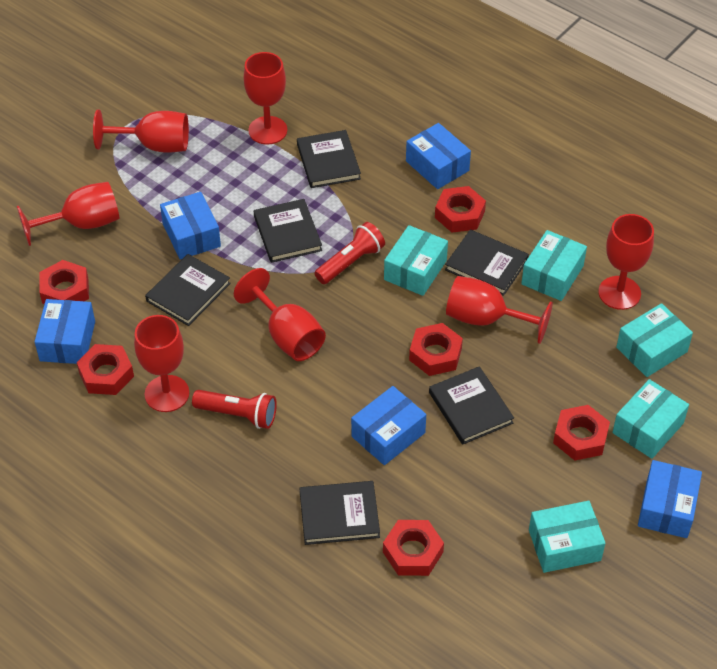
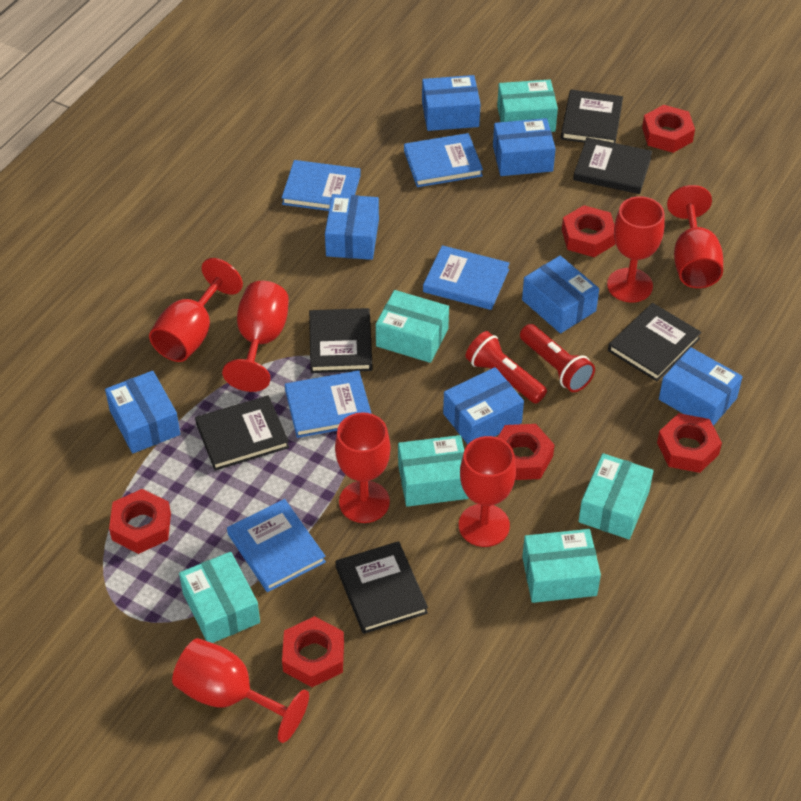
blue book: none = 0 -> [227,499,326,592] [282,160,361,211] [285,370,372,438] [404,133,483,187] [423,245,510,310] = 5
blue box: [35,299,95,364] [160,192,221,260] [351,386,426,465] [406,123,471,189] [638,460,702,538] = 5 -> [105,371,180,454] [325,194,379,260] [422,75,480,131] [443,367,524,444] [493,118,556,176] [522,256,599,333] [659,347,743,426] = 7
turquoise box: [384,225,448,296] [521,230,587,301] [529,501,606,573] [612,379,689,459] [616,303,693,377] = 5 -> [179,552,260,643] [376,290,449,363] [398,435,469,507] [497,79,558,132] [522,529,601,603] [578,453,654,539] = 6

